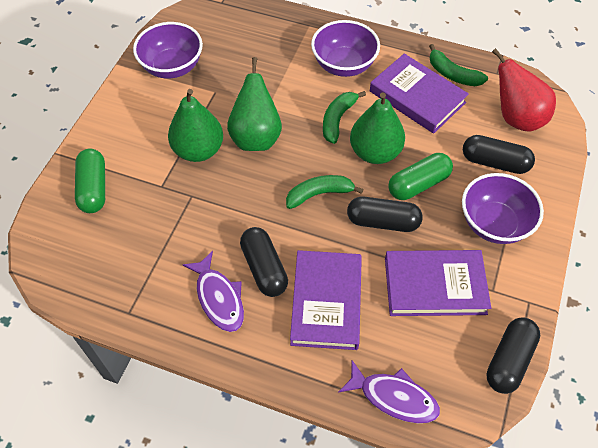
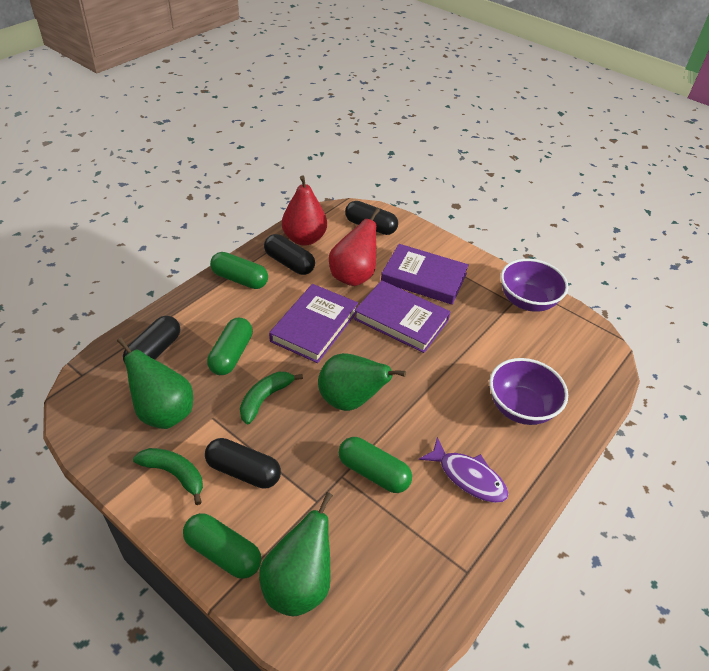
green banana: [286,175,364,209] [323,91,366,144] [429,44,488,86] = 3 -> [133,448,203,505] [240,372,303,424] = 2
green capsule: [75,149,105,213] [388,153,453,200] = 2 -> [183,513,261,579] [207,318,253,375] [210,252,268,289] [339,437,412,493] = 4
purple bowl: [133,22,203,79] [311,20,380,77] [462,173,544,244] = 3 -> [489,358,568,425] [501,259,568,312] = 2
purple fish: [183,251,244,332] [339,360,440,423] = 2 -> [419,437,509,503] = 1
red pear: [492,48,556,132] = 1 -> [282,175,327,246] [329,208,380,286] = 2

